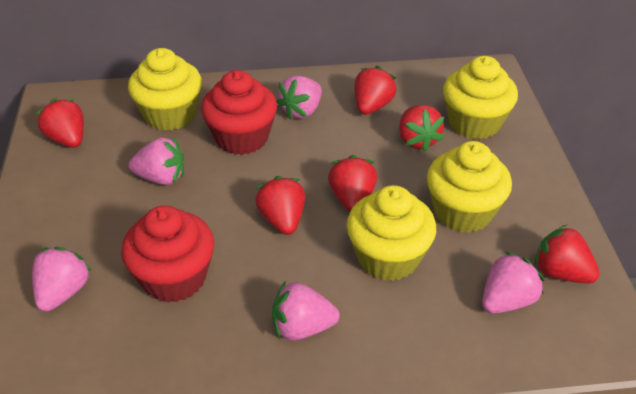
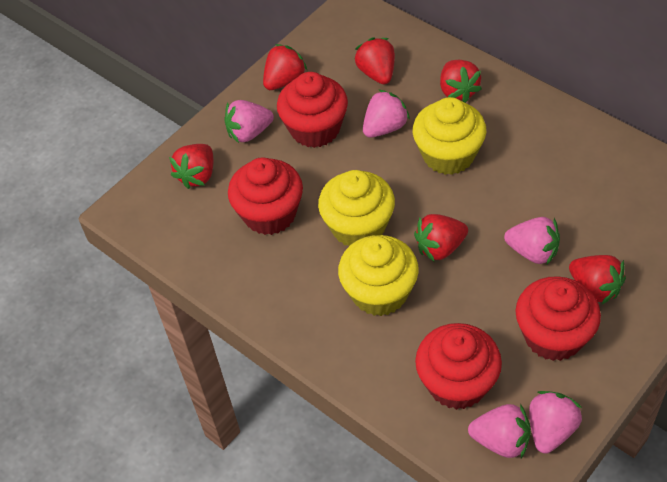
red cupcake: [121,205,214,303] [201,70,277,155] = 2 -> [228,157,303,235] [277,72,348,148] [415,323,502,410] [515,276,601,361] = 4
yellow cupcake: [128,48,202,131] [347,185,436,281] [427,141,512,233] [443,56,518,139] = 4 -> [318,170,395,246] [338,235,419,316] [413,97,486,175] = 3

